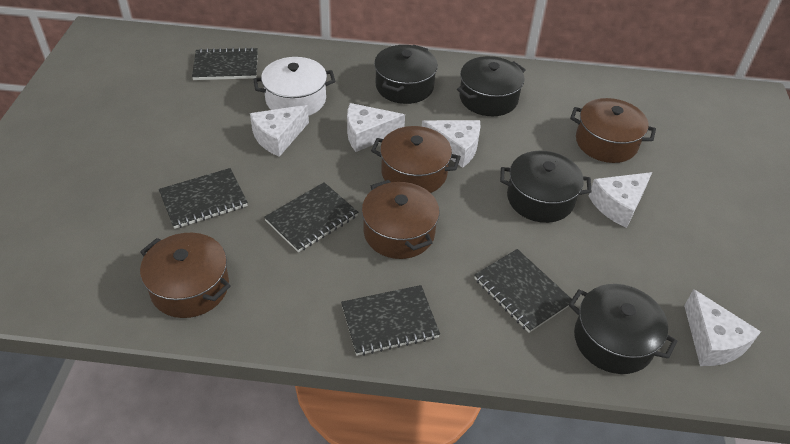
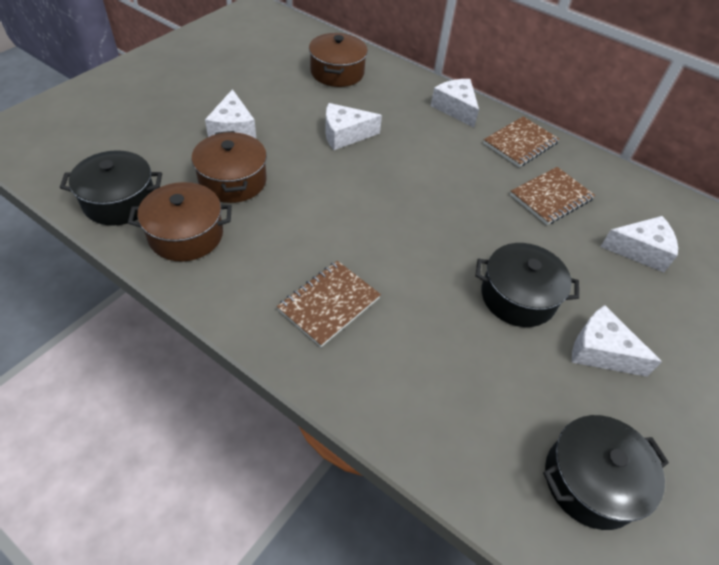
black notebook: [159,168,248,229] [192,47,258,80] [264,182,358,252] [341,285,440,356] [474,249,572,333] = 5 -> none = 0
black pot: [374,44,438,104] [457,56,526,116] [500,151,591,223] [569,284,677,374] = 4 -> [60,150,162,226] [475,243,579,327] [543,415,669,530] = 3
brown notebook: none = 0 -> [277,261,381,347] [483,116,559,167] [510,167,595,225] = 3
brown pot: [140,233,231,318] [362,180,440,259] [371,126,461,193] [570,98,656,163] = 4 -> [128,182,232,262] [192,131,267,203] [309,33,368,87] = 3
white pot: [253,57,335,116] = 1 -> none = 0

